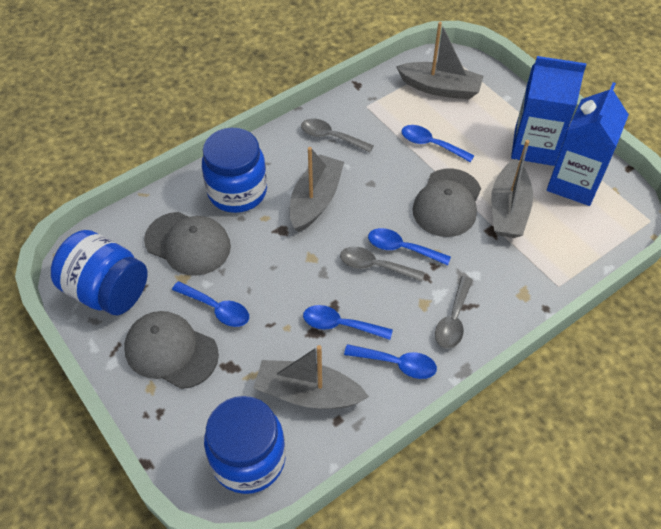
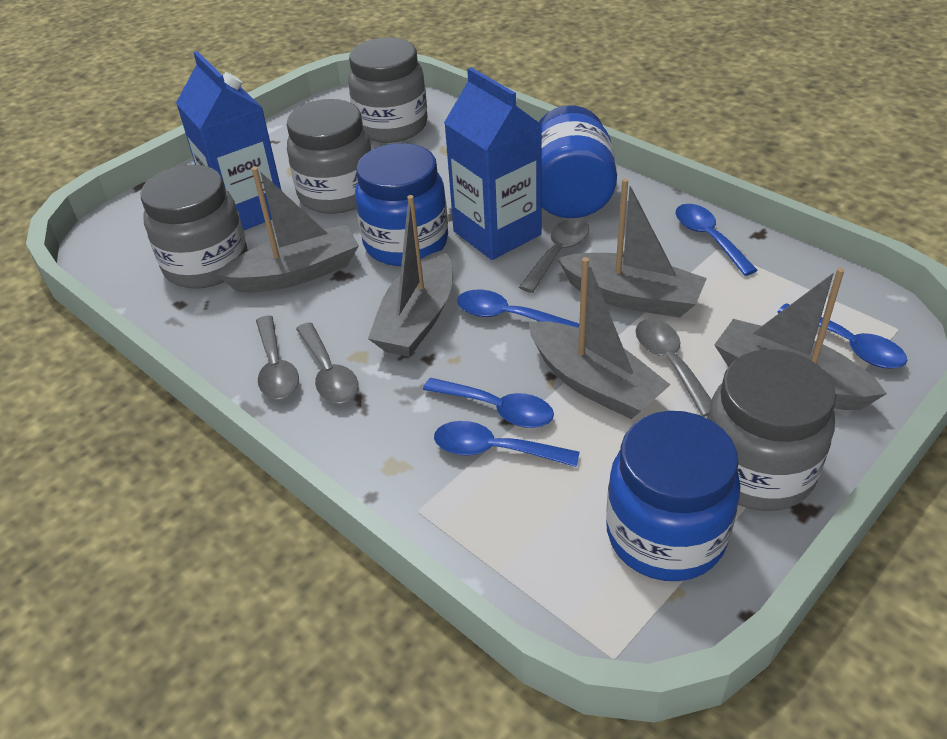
grey boat: [254,345,369,409] [290,147,344,232] [396,22,483,100] [491,140,533,238] = 4 -> [216,167,359,293] [368,195,452,357] [529,257,670,419] [557,178,707,317] [714,268,887,410] = 5
grey cap: [124,311,219,389] [144,212,231,276] [413,168,481,237] = 3 -> none = 0
grey jar: none = 0 -> [141,165,248,289] [287,99,372,214] [348,38,428,143] [707,349,836,511] = 4
grey spoon: [301,118,374,153] [340,246,425,282] [435,276,473,349] = 3 -> [256,316,299,399] [296,322,359,403] [519,218,589,293] [636,319,711,417] = 4

